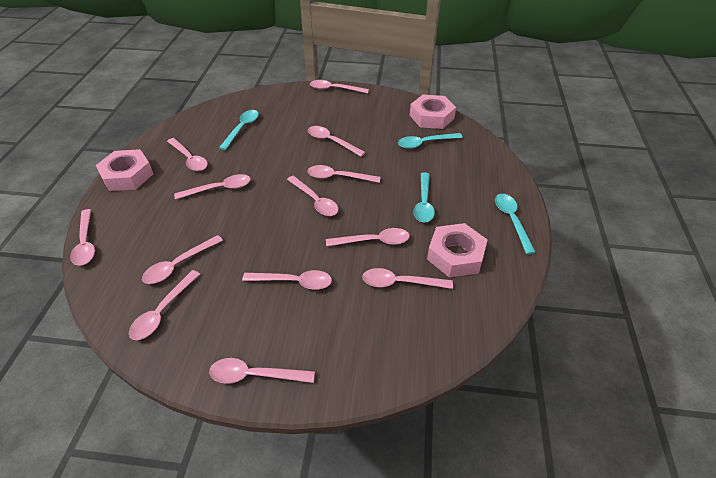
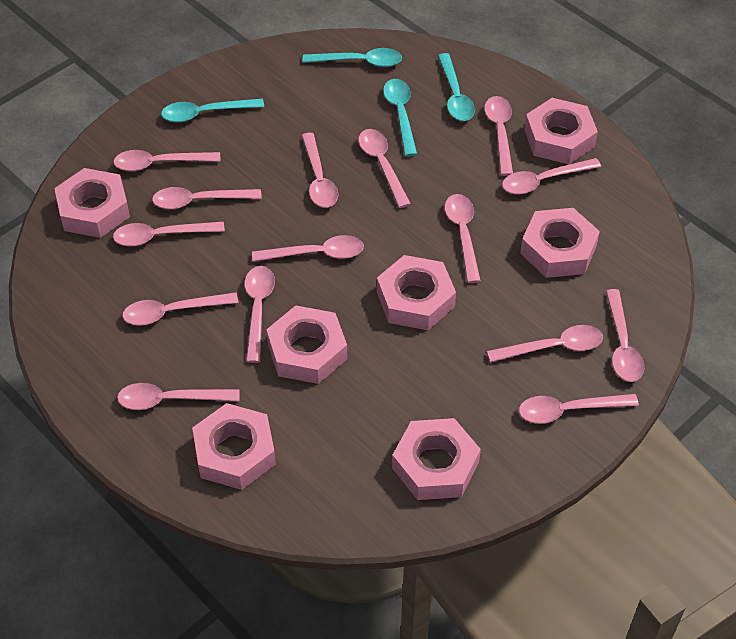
pink nut: [96,149,153,191] [410,94,456,129] [427,223,487,277] = 3 -> [54,168,130,238] [192,403,276,490] [266,305,347,384] [377,255,456,330] [392,418,481,500] [520,208,600,278] [524,98,598,164] = 7
pink spoon: [70,209,95,266] [129,270,200,340] [142,235,223,284] [167,138,208,171] [174,174,251,200] [209,358,315,384] [242,270,332,290] [287,176,339,216] [307,165,381,183] [308,126,366,157] [310,80,369,93] [326,228,410,246] [362,268,453,289] = 13 -> [113,150,221,171] [113,222,225,246] [117,383,240,410] [122,292,239,326] [152,187,262,209] [244,266,275,363] [252,235,364,262] [301,133,338,208] [358,129,411,208] [444,194,481,283] [484,96,513,176] [487,325,603,363] [502,158,601,194] [519,394,639,424] [606,289,644,382] = 15

